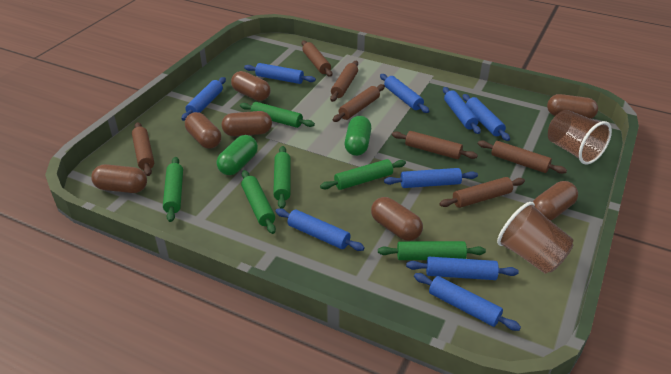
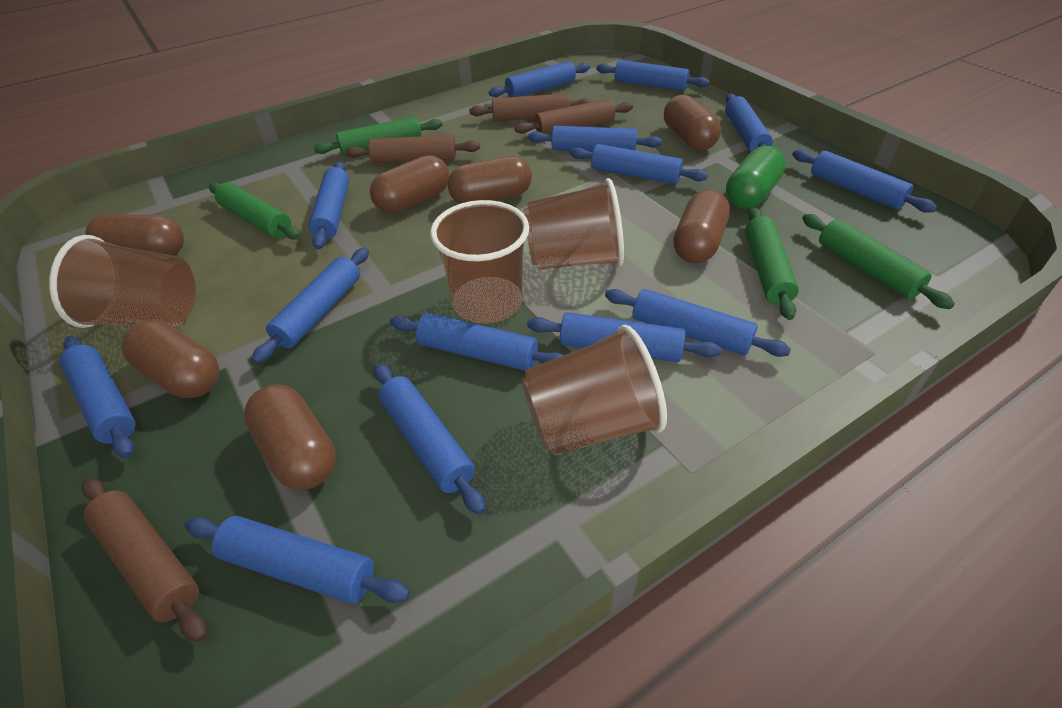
blue rolling pin: [181,77,226,121] [244,63,316,84] [275,208,365,251] [380,74,429,113] [384,168,478,188] [406,257,519,280] [414,273,521,331] [443,87,481,134] [462,94,510,141] = 9 -> [59,336,136,458] [184,516,410,604] [252,248,369,364] [309,161,349,249] [374,363,486,515] [390,313,564,371] [489,61,590,97] [527,312,722,362] [528,126,662,152] [569,144,708,184] [596,60,710,91] [605,289,791,357] [725,93,773,152] [792,149,937,213] = 14
brown cup: [497,202,573,274] [548,110,612,165] = 2 -> [49,235,196,328] [430,200,529,324] [522,325,667,456] [523,178,624,270] = 4
brown rolling pin: [132,122,154,176] [302,41,332,77] [330,61,358,102] [333,84,385,122] [392,131,478,159] [439,177,525,208] [478,140,567,174] = 7 -> [82,478,207,642] [345,135,480,163] [469,93,592,121] [515,99,633,134] = 4
green capsule: [217,135,258,175] [345,116,371,156] = 2 -> [726,146,786,209] = 1
green rolling pin: [163,157,183,222] [240,102,315,128] [241,170,276,234] [273,146,291,209] [320,159,406,190] [378,241,486,260] = 6 -> [209,182,300,240] [313,117,442,156] [745,207,799,320] [802,214,955,309] = 4

